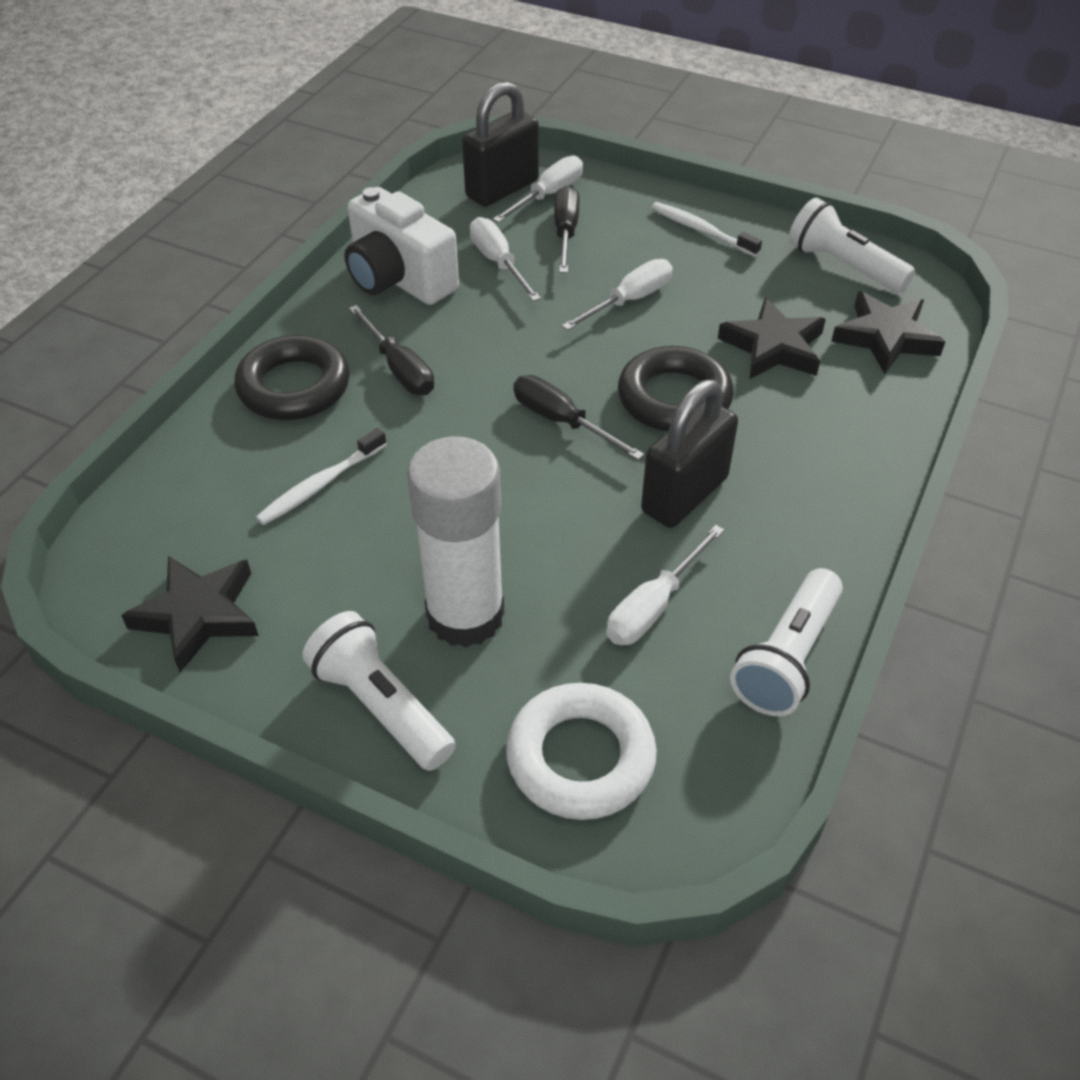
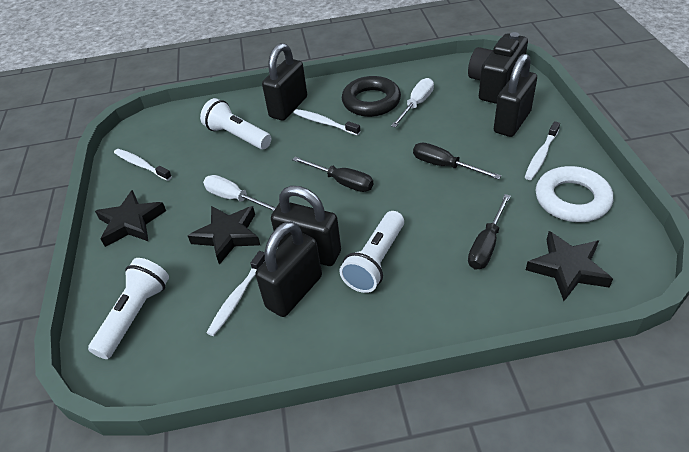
black camera: none = 0 -> [468,32,528,104] = 1
black padlock: [462,81,539,207] [641,380,738,528] = 2 -> [255,221,322,317] [262,43,307,121] [271,186,341,266] [494,54,537,137] = 4
black ring: [234,335,350,420] [618,346,734,431] = 2 -> [342,76,401,117] = 1
white camera: [344,187,459,305] = 1 -> none = 0
white glue stick: [407,436,505,647] = 1 -> none = 0
white screwdriver: [470,217,541,301] [493,155,583,223] [562,259,673,330] [606,525,724,645] = 4 -> [203,175,276,211] [391,78,434,128] = 2
white toothbrush: [256,428,387,525] [651,202,762,257] = 2 -> [114,149,172,181] [207,251,265,336] [293,109,361,135] [525,121,560,180] = 4

